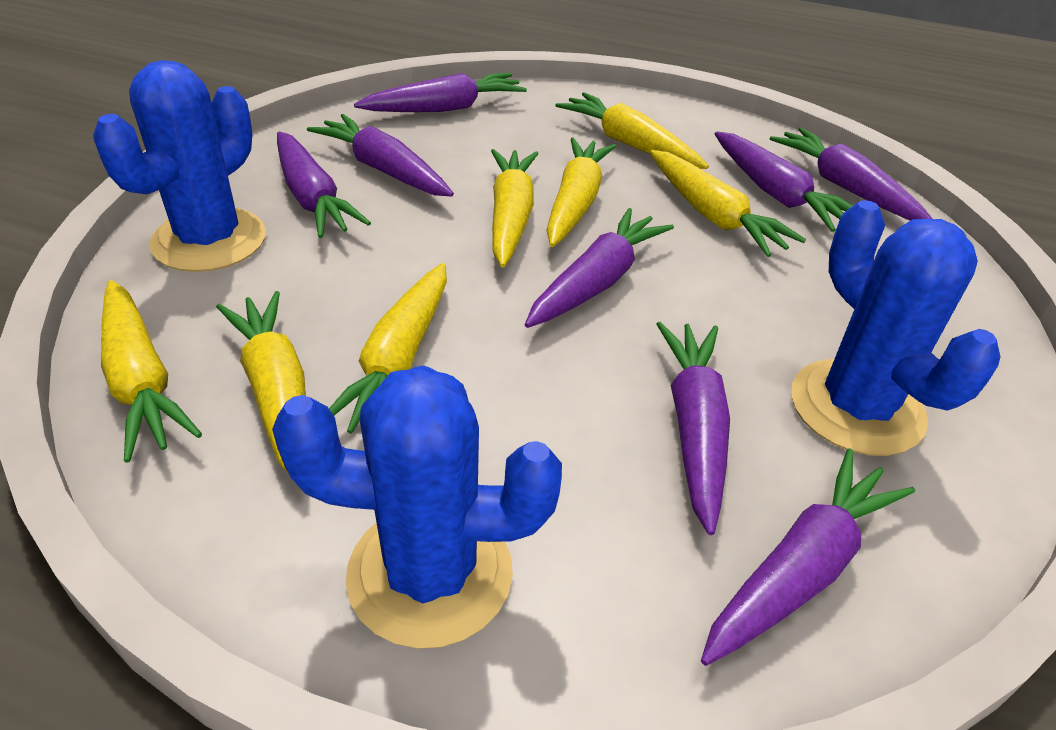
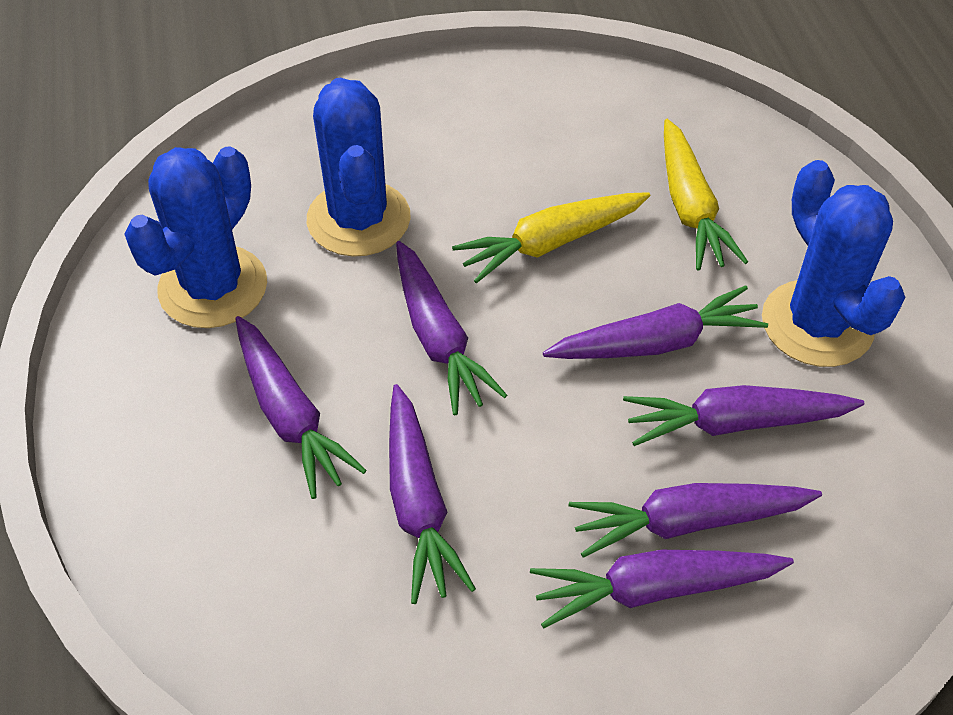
purple carrot: [277,132,371,238] [307,114,454,196] [354,73,527,112] [524,208,674,328] [657,322,730,535] [701,448,915,666] [715,132,852,232] [770,128,933,221] = 8 -> [235,316,367,499] [389,384,476,604] [396,241,507,415] [530,550,794,628] [543,285,768,359] [569,483,822,558] [623,385,864,446] = 7
yellow carrot: [101,280,202,463] [216,291,306,474] [329,263,447,434] [491,149,539,268] [546,138,616,247] [555,92,709,169] [650,150,806,257] = 7 -> [452,192,650,283] [664,119,748,271] = 2

